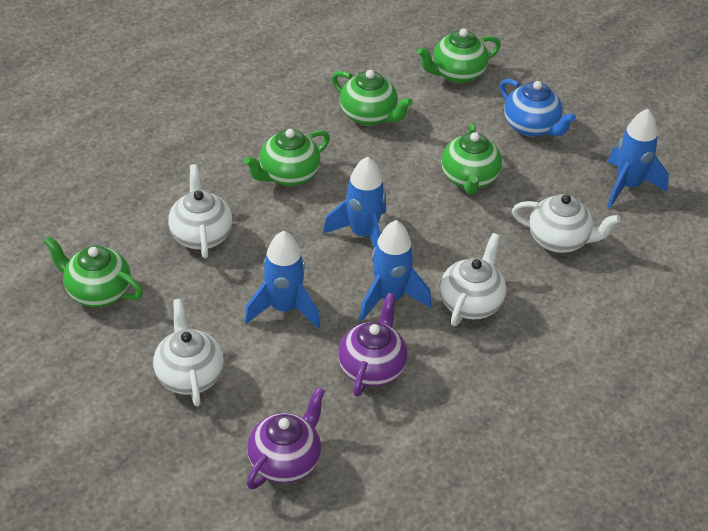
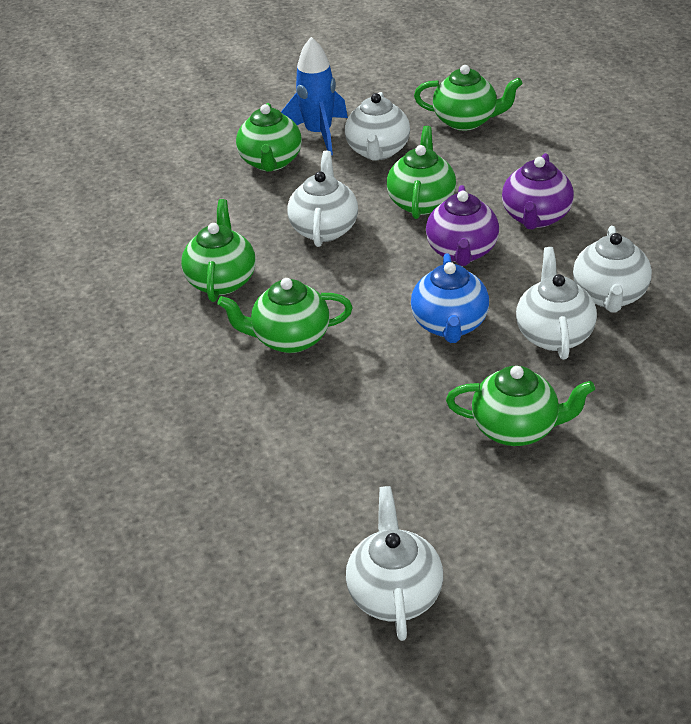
blue rocket: [244,231,320,329] [323,157,386,248] [359,220,432,321] [607,109,669,208] = 4 -> [281,37,348,156] = 1
green teapot: [44,236,143,308] [244,129,330,186] [332,70,413,126] [417,29,501,83] [441,123,502,195] = 5 -> [181,199,256,302] [217,278,353,353] [236,103,302,172] [387,126,456,219] [414,65,522,131] [446,366,595,446] = 6
white teapot: [153,299,224,407] [168,164,232,258] [440,233,506,326] [512,194,621,253] = 4 -> [287,151,358,247] [345,92,410,160] [346,486,443,641] [516,247,597,360] [573,226,652,313] = 5

